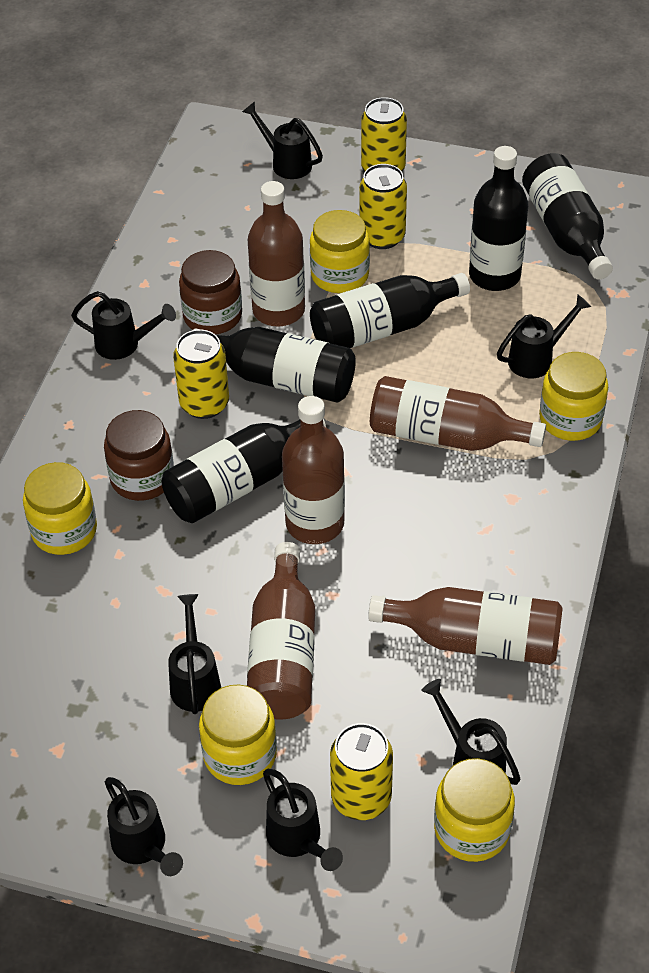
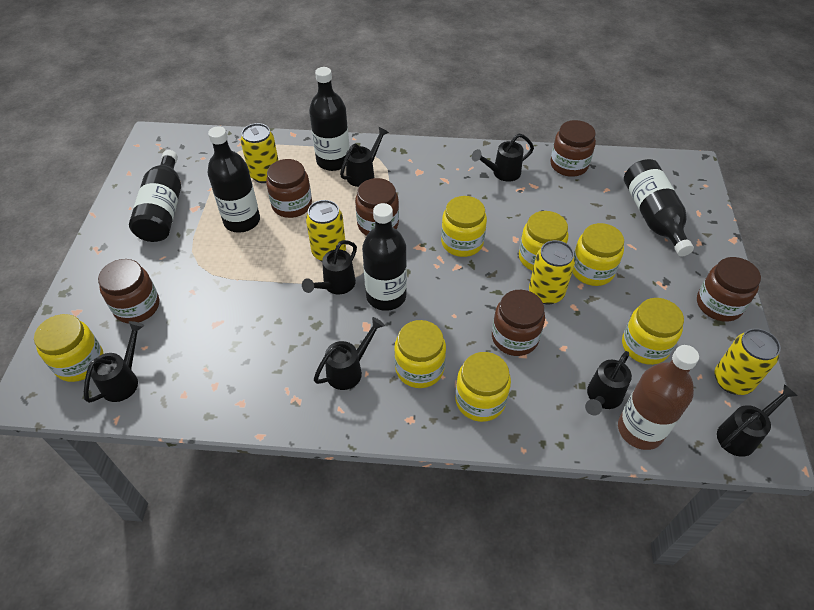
brown bottle: [247,542,315,719] [248,181,305,326] [282,396,345,544] [368,587,563,665] [370,376,546,451] = 5 -> [618,345,699,450] = 1
brown jar: [104,410,174,501] [179,250,242,334] = 2 -> [98,259,159,323] [266,159,312,218] [355,178,399,236] [492,290,545,356] [550,120,596,177] [697,257,761,322] = 6
yellow jar: [23,462,97,555] [199,684,277,785] [310,210,370,293] [434,758,515,862] [539,352,608,441] = 5 -> [34,314,103,382] [394,320,446,388] [441,196,487,257] [455,352,511,422] [519,211,568,271] [572,223,624,286] [622,298,684,365] = 7

